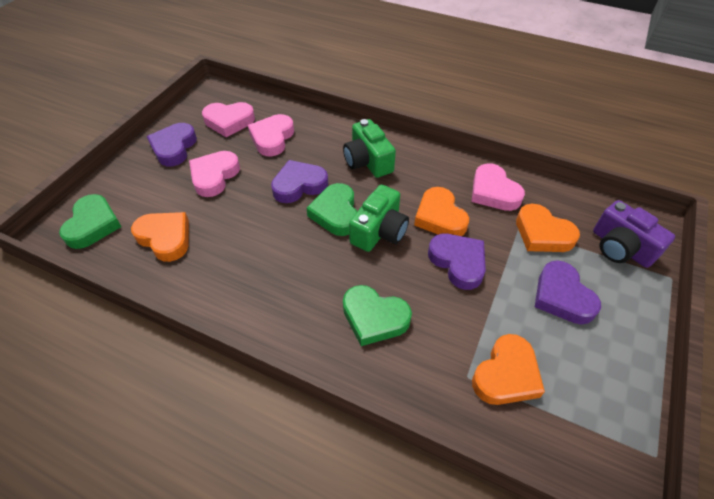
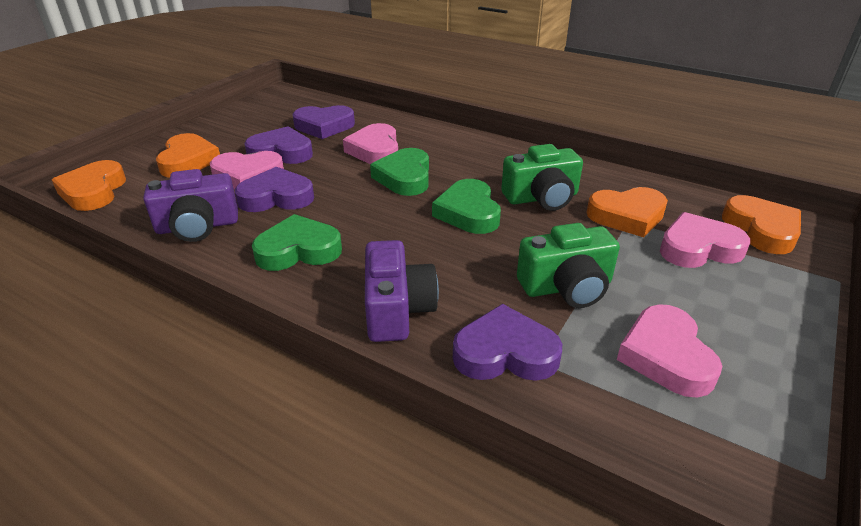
purple camera: [593,200,675,268] = 1 -> [143,169,238,242] [365,240,439,342] = 2

